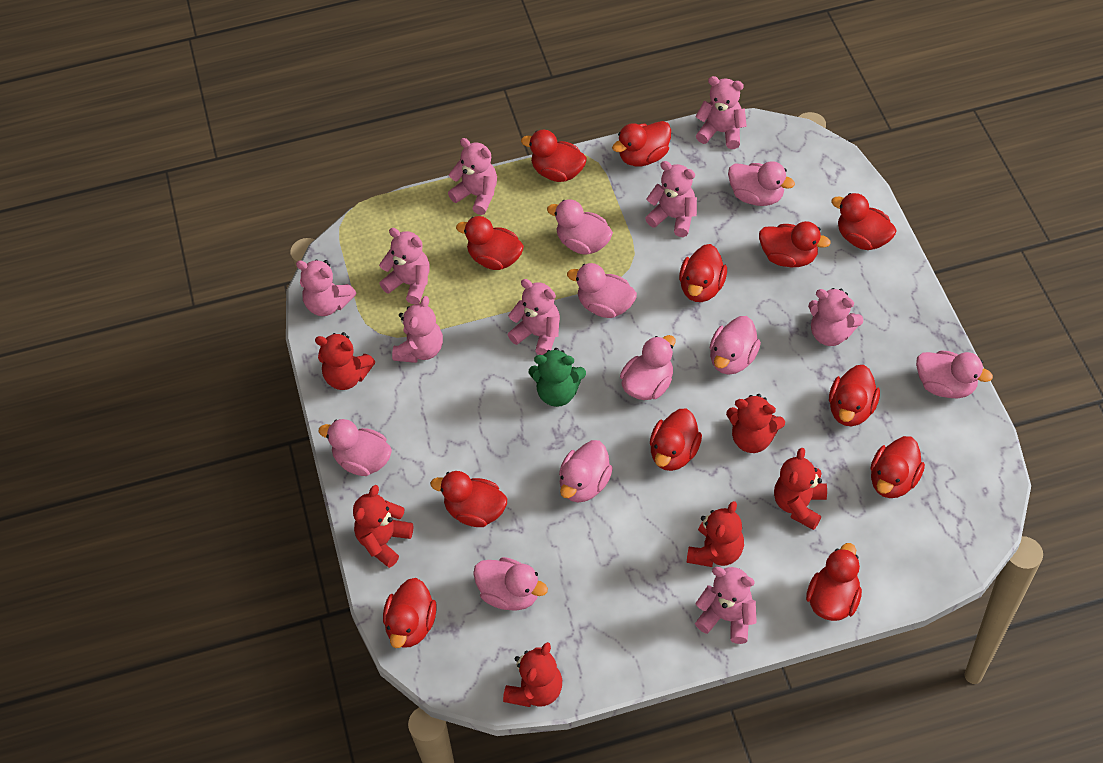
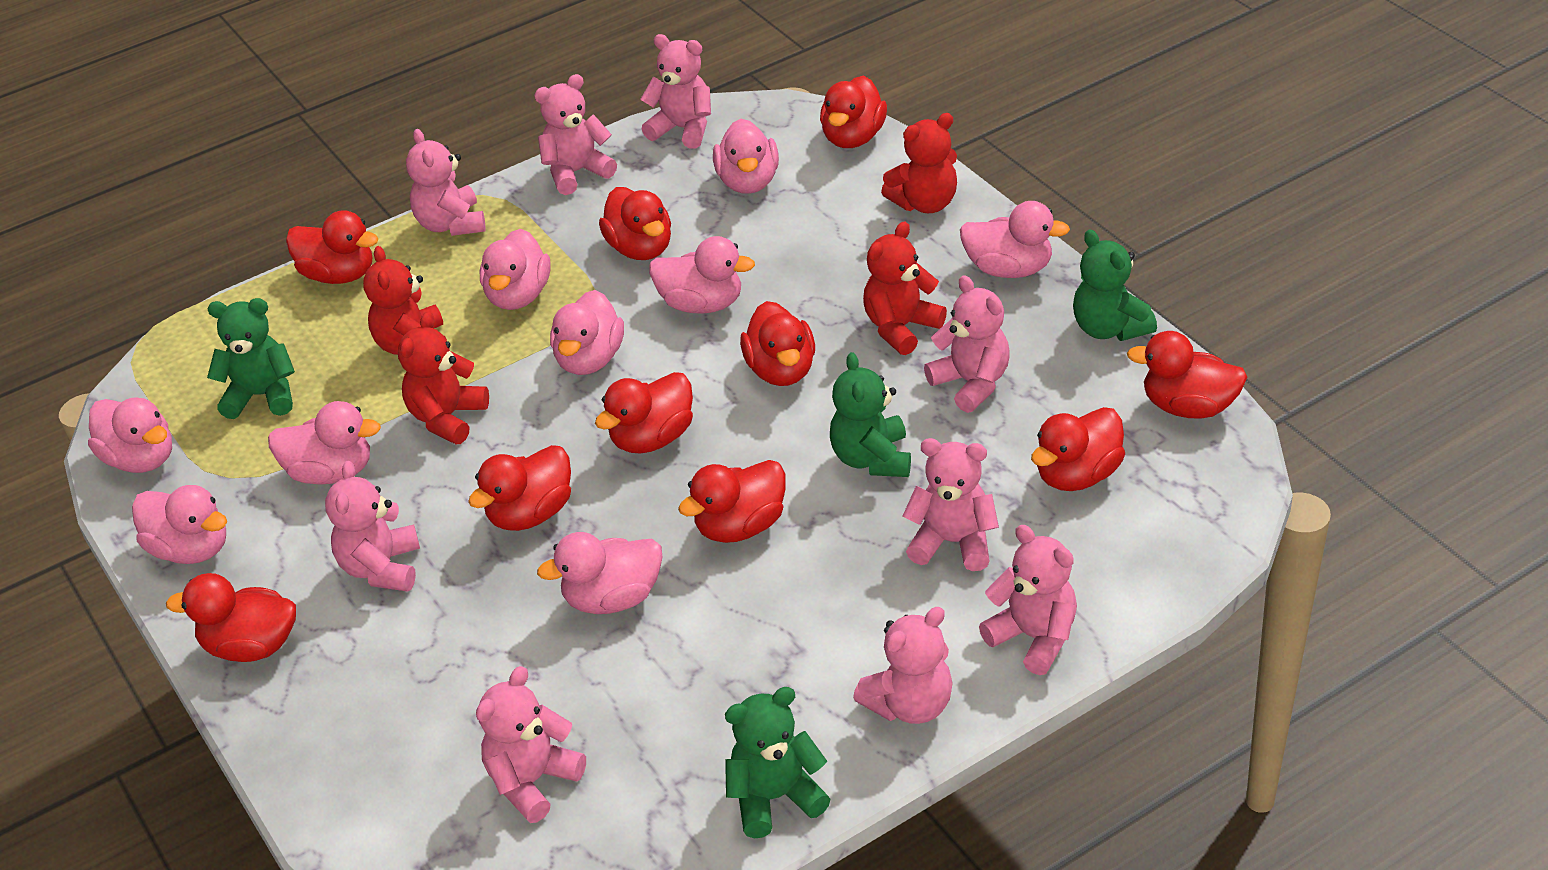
green teddy bear: [529,348,586,407] = 1 -> [207,298,295,419] [725,687,831,839] [830,352,911,477] [1073,229,1157,341] = 4
red duck: [383,578,437,648] [431,471,507,527] [456,216,524,270] [521,130,587,182] [612,121,671,166] [650,409,702,471] [679,244,727,302] [759,221,831,267] [806,543,862,621] [829,365,880,426] [831,193,897,250] [870,436,925,498] = 12 -> [166,573,296,662] [286,210,379,284] [468,445,571,531] [595,372,693,453] [599,187,671,260] [678,460,785,543] [740,301,815,386] [820,76,887,148] [1031,407,1125,491] [1127,331,1247,419] = 10
red teddy bear: [315,332,375,390] [353,485,414,568] [503,642,562,707] [687,501,744,567] [726,394,785,453] [774,448,827,530] = 6 -> [363,246,447,355] [398,312,489,444] [863,222,947,355] [881,113,957,213] = 4

